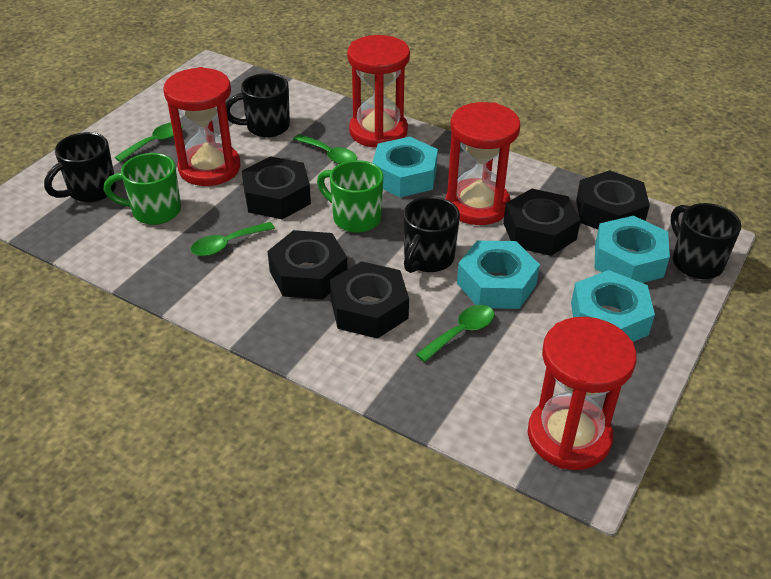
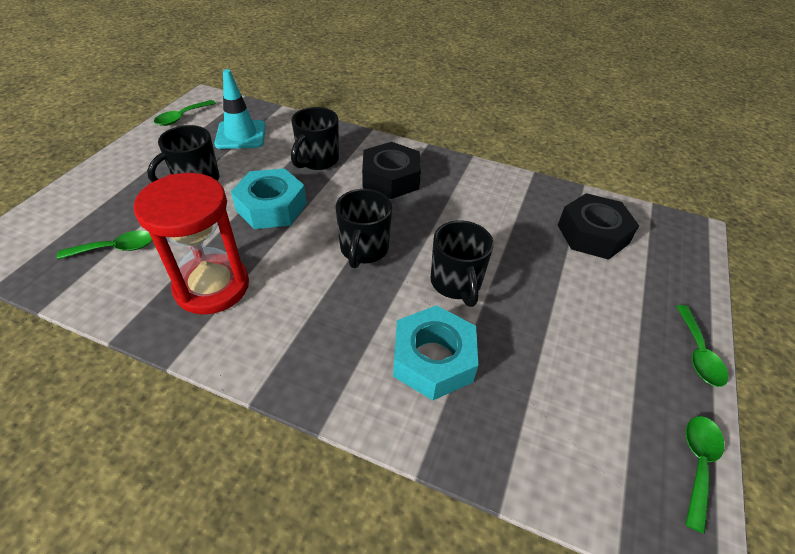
black nut: [242,156,311,219] [268,230,348,300] [330,261,409,339] [503,189,581,256] [576,170,650,229] = 5 -> [362,142,421,199] [558,193,639,260] = 2
green mug: [104,153,181,225] [317,160,384,233] = 2 -> none = 0
red hourglass: [163,67,240,186] [347,35,410,148] [446,102,521,225] [528,317,636,470] = 4 -> [134,173,249,314] = 1
turquoise nut: [373,137,438,197] [457,241,540,309] [571,270,655,342] [595,216,670,283] = 4 -> [231,168,307,229] [393,305,478,400] = 2
turquoise traffic cone: none = 0 -> [214,69,266,149] = 1

